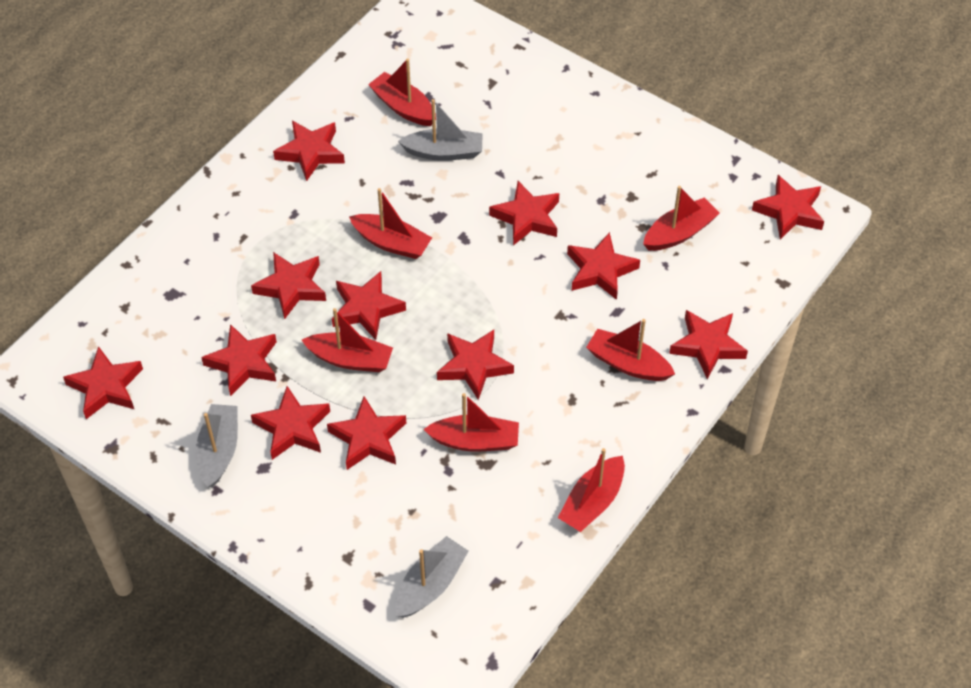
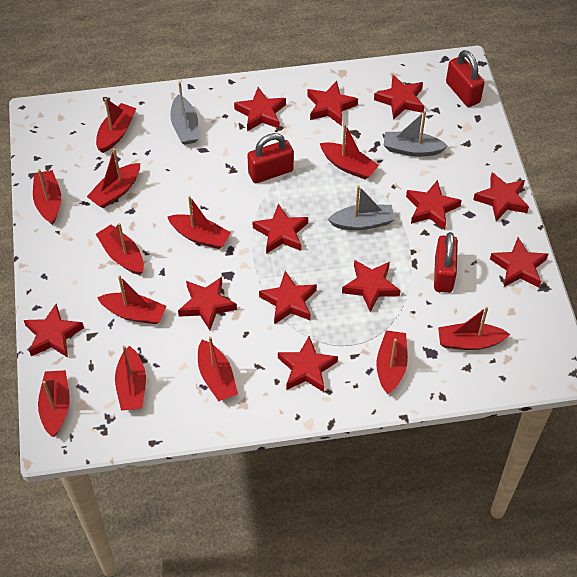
red boat: [302,308,393,372] [349,188,432,259] [368,59,436,126] [423,393,519,452] [558,448,625,532] [586,319,675,381] [643,186,720,251] = 7 -> [33,169,61,225] [38,370,70,437] [87,148,140,208] [96,98,137,153] [96,223,144,275] [97,275,166,324] [115,345,146,411] [168,196,231,249] [198,336,238,401] [320,124,379,179] [377,330,408,394] [438,307,511,350] = 12
red padlock: none = 0 -> [247,133,294,183] [434,232,458,293] [446,50,485,107] = 3

